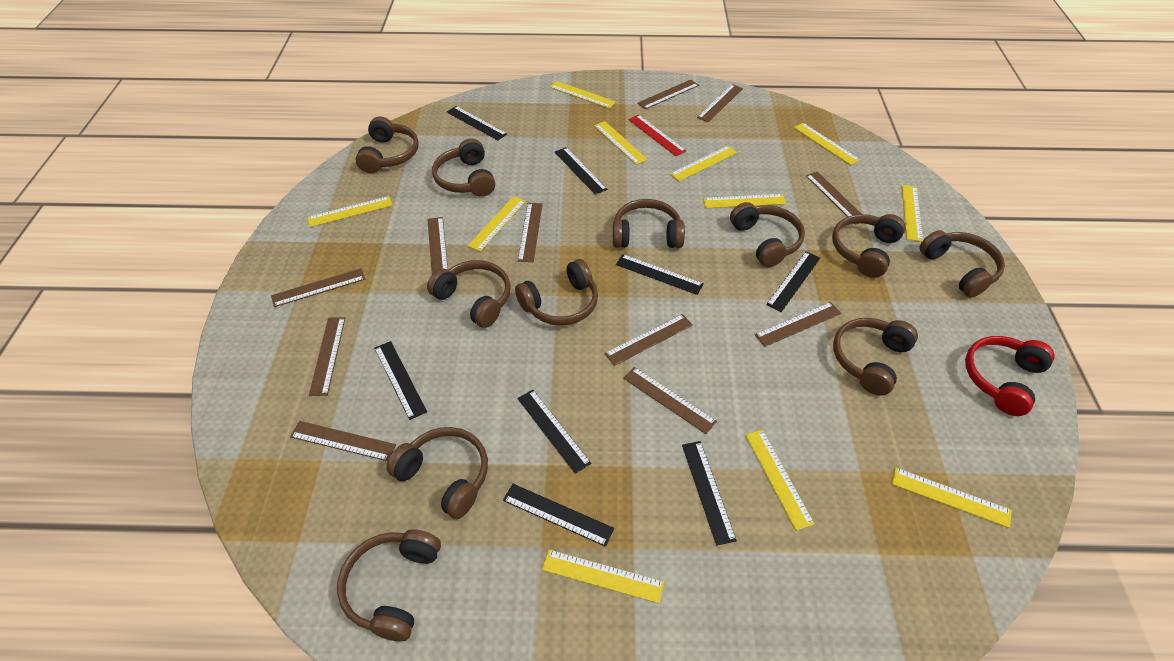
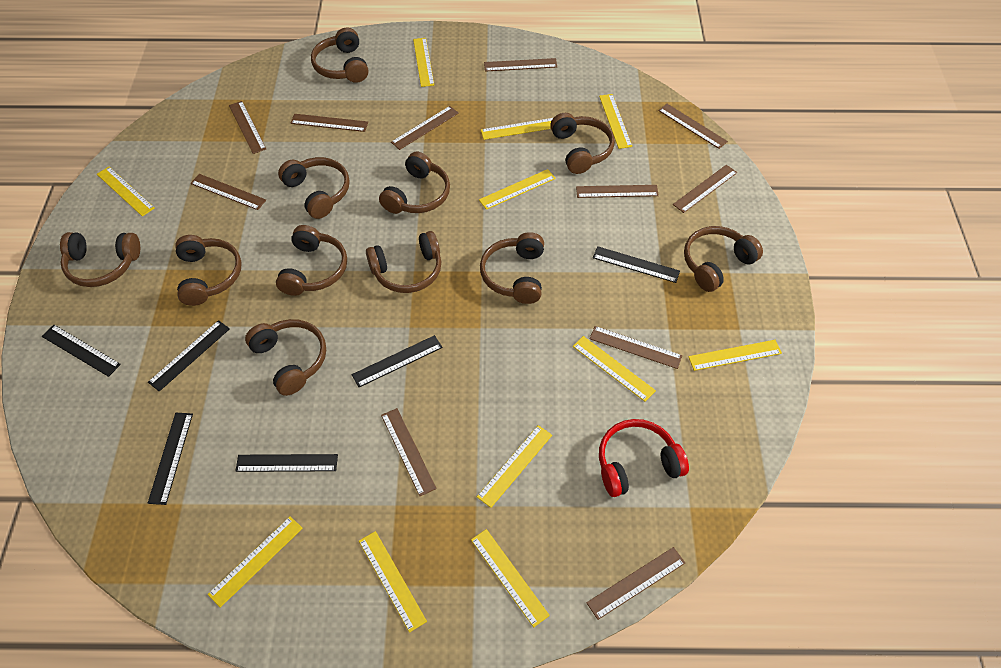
black ruler: [374,341,427,420] [447,106,507,140] [503,484,614,547] [517,390,591,474] [555,147,607,195] [616,254,704,295] [682,441,737,546] [766,251,820,312] = 8 -> [42,325,121,377] [148,320,230,392] [148,413,193,505] [235,454,338,472] [352,335,442,387] [593,246,680,283] = 6
red ruler: [628,115,686,156] = 1 -> none = 0

